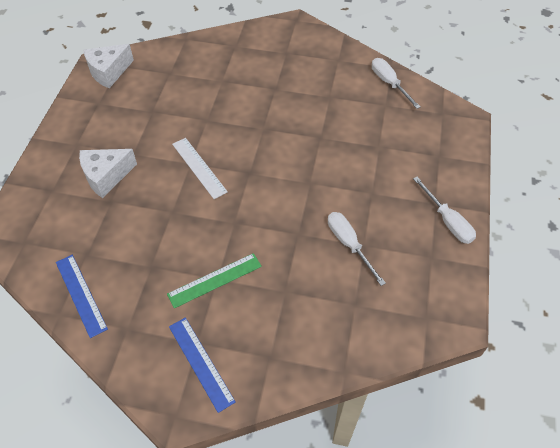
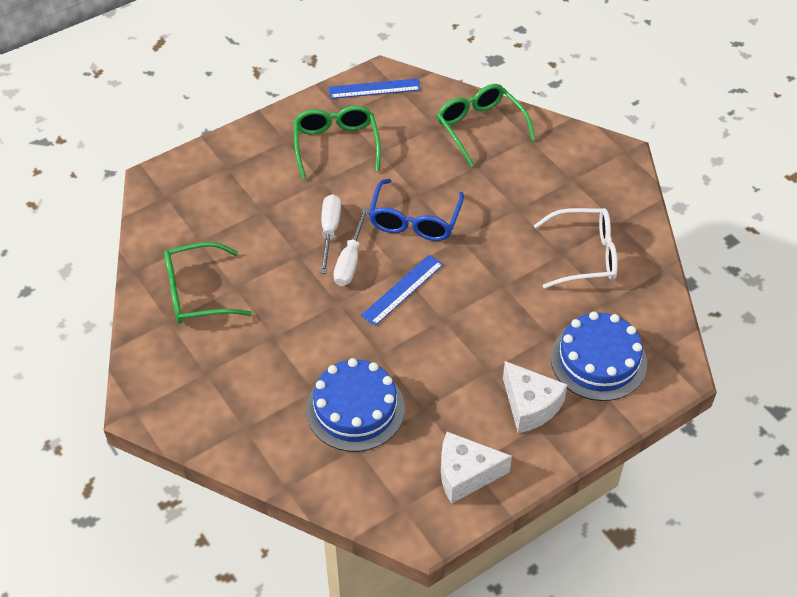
blue cake: none = 0 -> [306,358,405,452] [551,311,647,401] = 2
blue glasses: none = 0 -> [369,179,464,241] = 1
green glasses: none = 0 -> [164,242,252,324] [294,106,381,179] [437,84,535,167] = 3
green ruler: [167,253,262,308] = 1 -> none = 0
white glasses: none = 0 -> [534,208,618,289] = 1
white ruler: [172,138,228,199] = 1 -> none = 0
white screwdriver: [328,212,386,286] [372,58,420,109] [413,177,476,244] = 3 -> [320,194,341,274] [333,208,368,286] = 2

